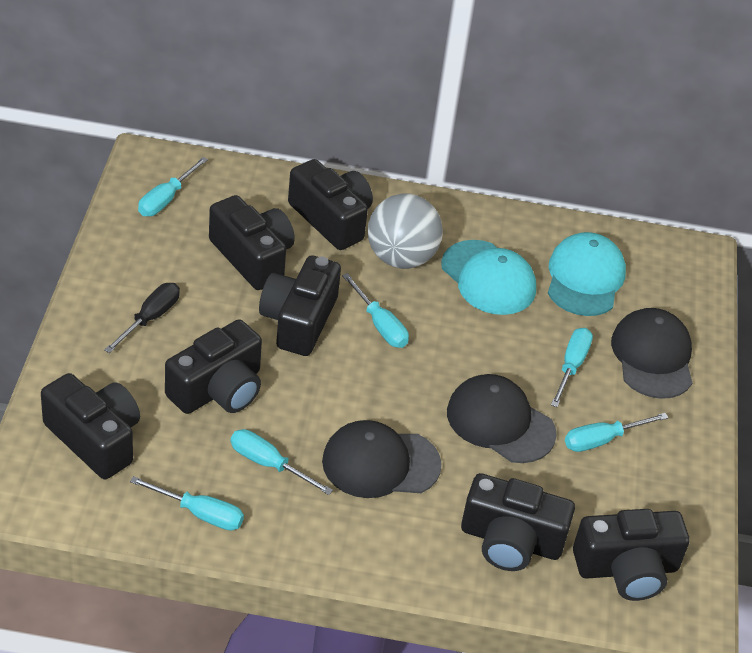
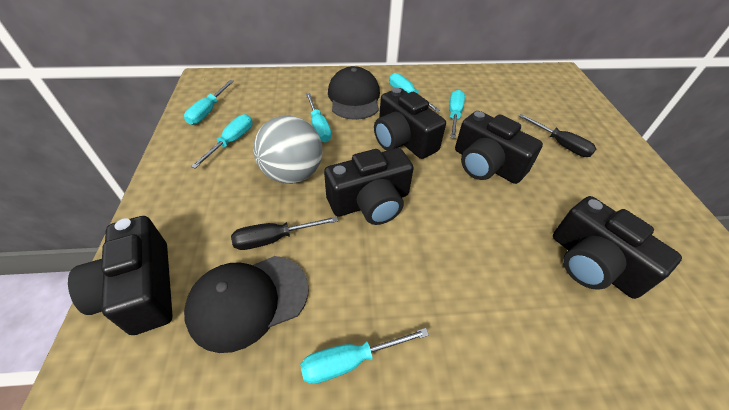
black camera: [41,373,140,479] [165,319,262,414] [209,195,295,290] [259,255,341,356] [288,159,373,250] [461,473,575,571] [573,509,690,601] = 7 -> [68,216,173,335] [324,148,414,225] [374,87,446,159] [455,111,543,184] [553,196,682,299] = 5
black cap: [322,420,442,498] [447,374,557,463] [611,308,692,399] = 3 -> [184,256,309,353] [328,66,380,120] = 2
black screwdriver: [104,283,180,353] = 1 -> [231,216,338,250] [519,114,596,157] = 2
turquoise cap: [441,240,536,315] [548,232,626,316] = 2 -> none = 0

